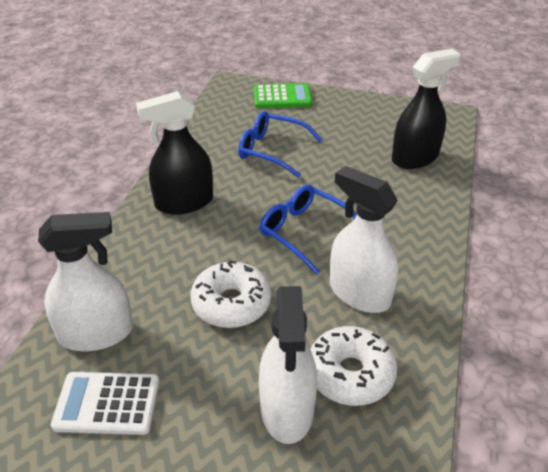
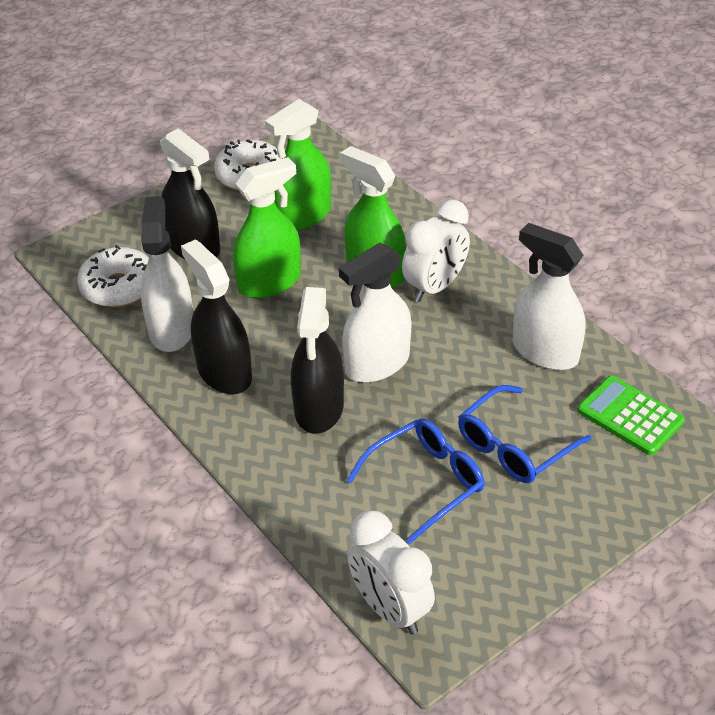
black spray bottle: [136,91,213,215] [392,49,460,169] = 2 -> [160,128,220,259] [181,240,252,394] [291,287,344,434] = 3
green spray bottle: none = 0 -> [233,157,301,298] [265,99,331,230] [340,146,406,288] = 3
white calculator: [51,372,160,435] = 1 -> none = 0
white clock: none = 0 -> [347,511,435,635] [402,199,470,302] = 2

